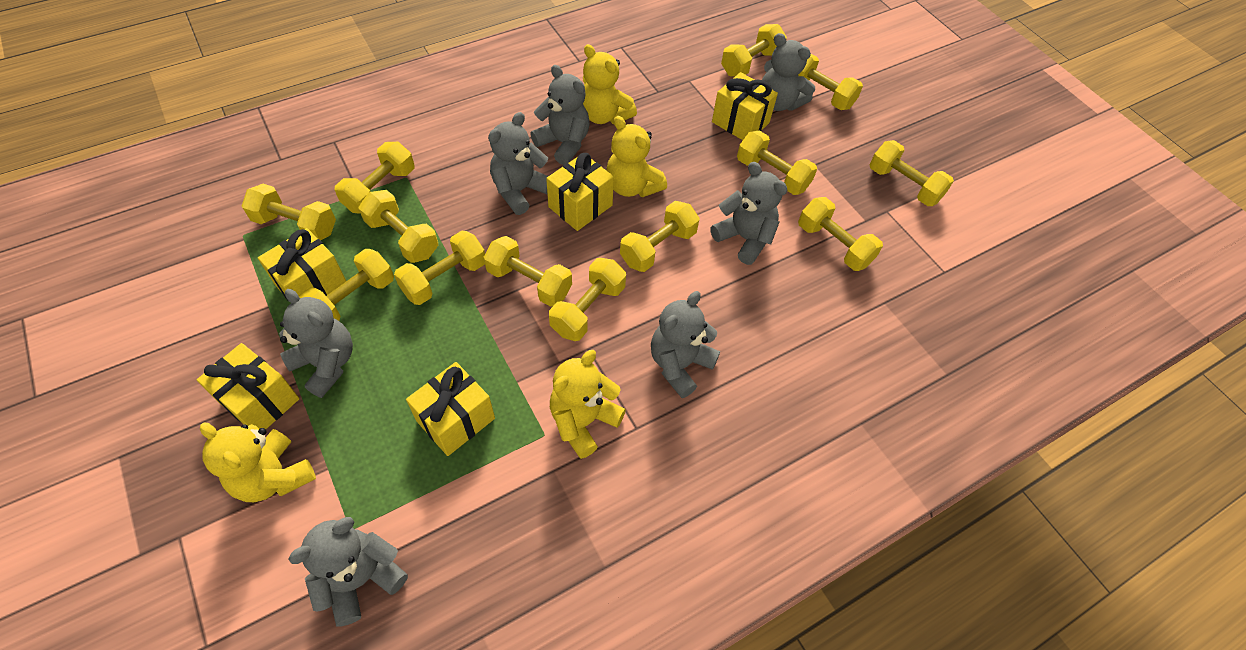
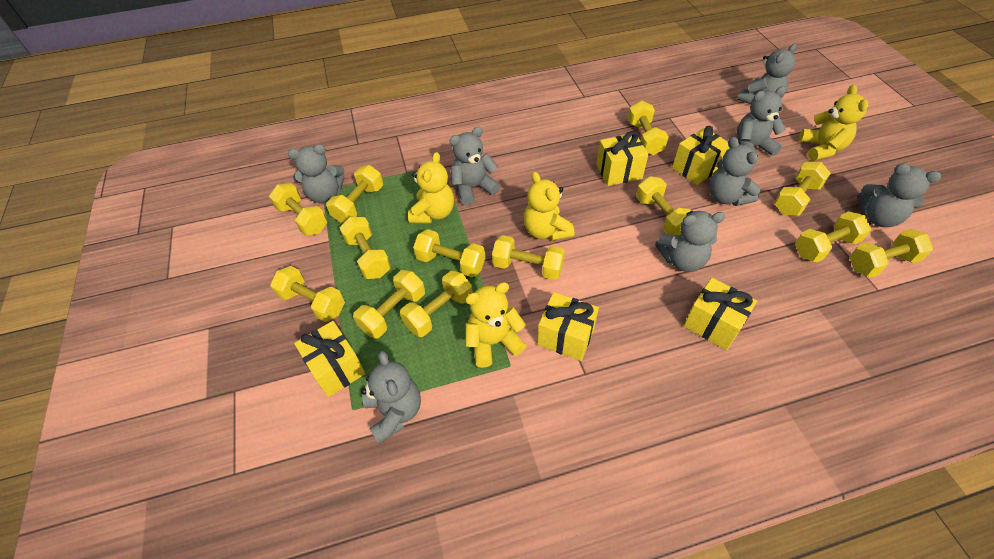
grey teddy bear: [279,289,353,398] [289,517,408,627] [488,112,548,215] [530,65,590,165] [651,291,720,398] [711,162,787,265] [762,33,815,111] = 7 -> [288,144,345,203] [361,351,421,444] [449,127,500,205] [655,211,725,272] [709,137,761,206] [737,44,797,104] [737,86,786,156] [858,164,941,227] = 8

